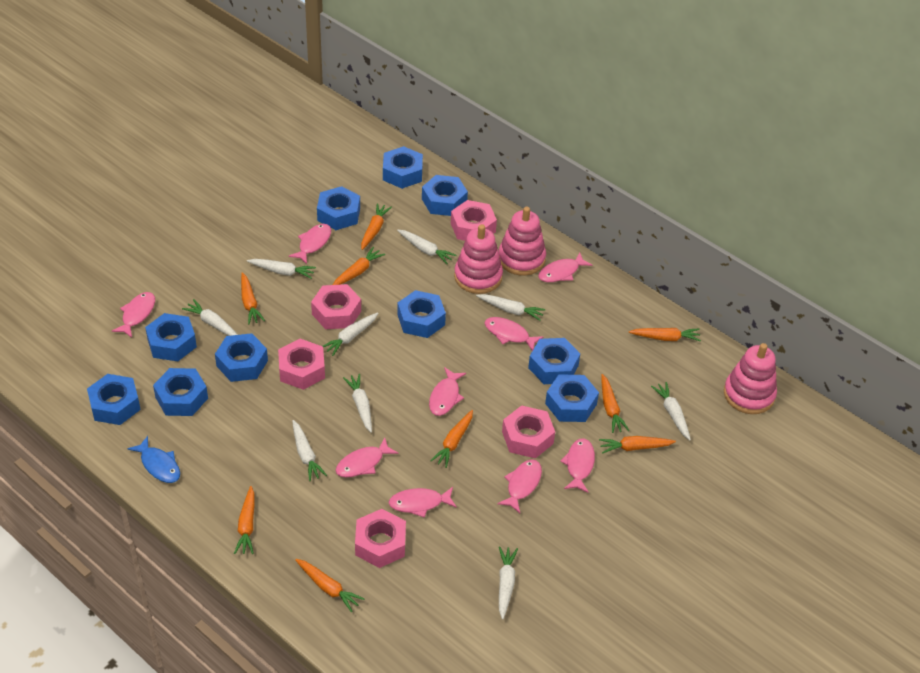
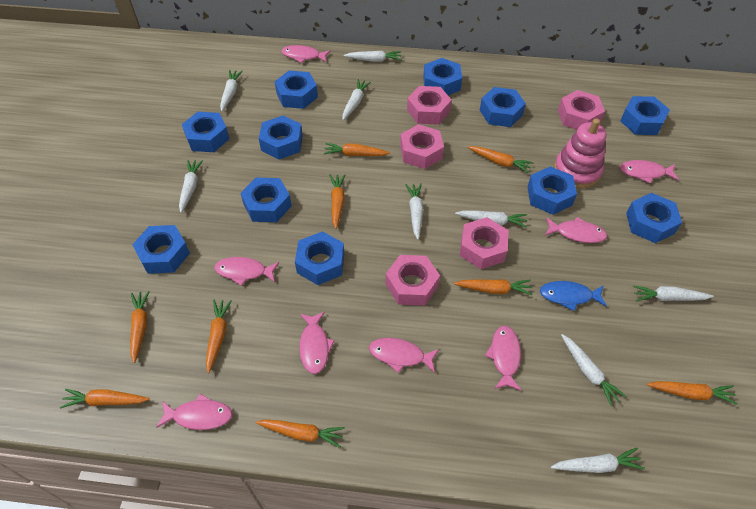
blue nut: [87,374,141,425] [145,313,197,361] [153,368,208,416] [215,333,268,382] [317,186,360,230] [383,146,423,189] [397,290,446,338] [422,175,468,216] [528,338,580,384] [545,374,599,422] = 10 -> [132,225,190,274] [182,112,229,152] [240,178,292,222] [259,116,303,159] [275,70,318,109] [295,231,344,285] [423,58,462,95] [480,87,526,127] [528,166,577,215] [620,96,670,135] [626,193,682,243] = 11
pink fish: [112,292,155,338] [288,224,331,264] [335,437,398,477] [389,487,457,518] [429,367,466,416] [485,317,544,351] [497,459,542,513] [538,252,592,282] [560,438,595,493] = 9 -> [156,394,233,430] [214,257,279,286] [281,45,330,63] [299,312,335,374] [369,338,439,373] [485,326,521,391] [545,217,607,243] [620,160,679,184] = 8
pink stacking toy: [454,224,503,294] [499,207,546,276] [724,343,777,414] = 3 -> [554,119,606,188] = 1

